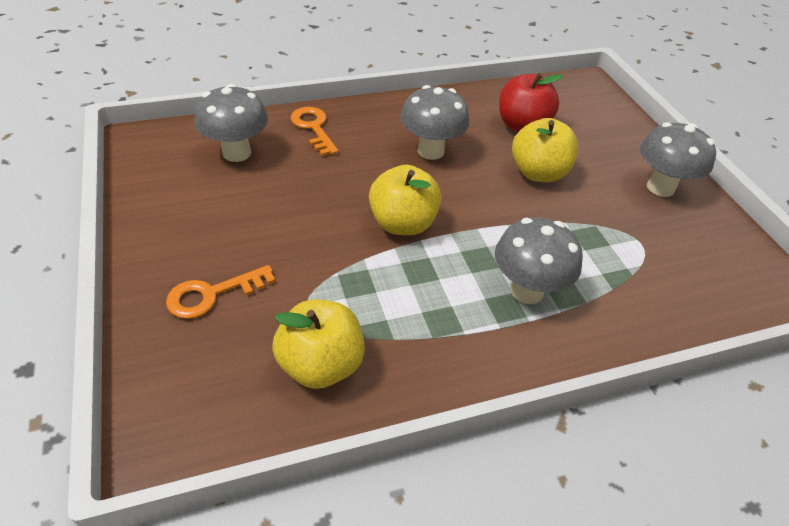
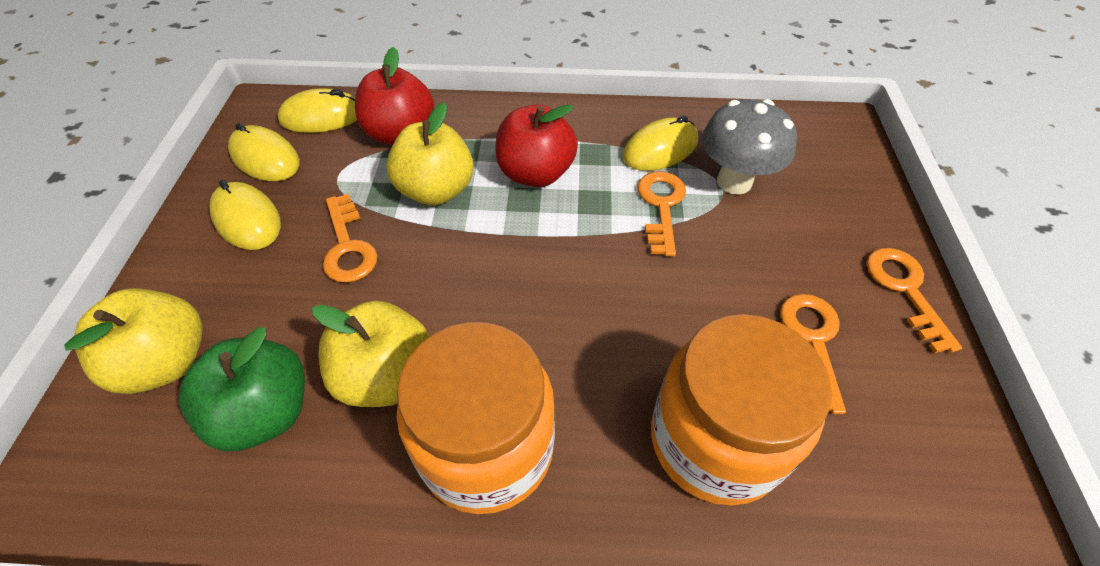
green apple: none = 0 -> [179,327,305,452] = 1
grey mushroom: [194,84,268,162] [400,85,469,160] [495,217,583,304] [640,122,716,197] = 4 -> [702,99,797,195] = 1
orange jar: none = 0 -> [397,322,555,514] [651,314,832,506] = 2
orange key: [166,265,276,319] [291,107,339,156] = 2 -> [323,194,378,283] [637,171,686,256] [780,294,846,414] [866,248,962,353] = 4
red apple: [499,73,563,132] = 1 -> [355,47,434,145] [495,105,578,187] = 2
yellow mouse: none = 0 -> [209,180,281,250] [228,123,300,181] [277,88,357,133] [623,115,698,171] = 4

